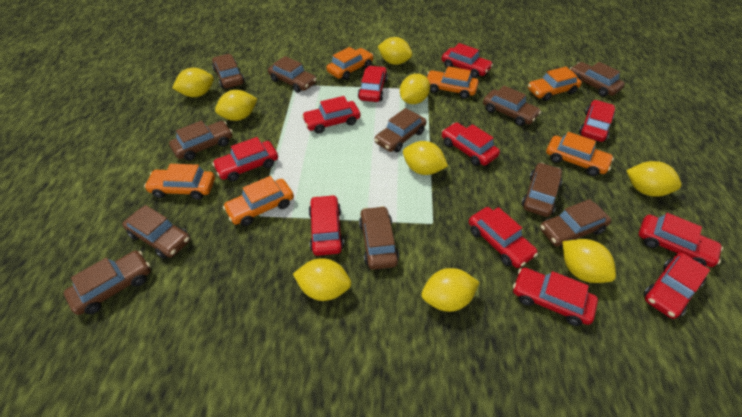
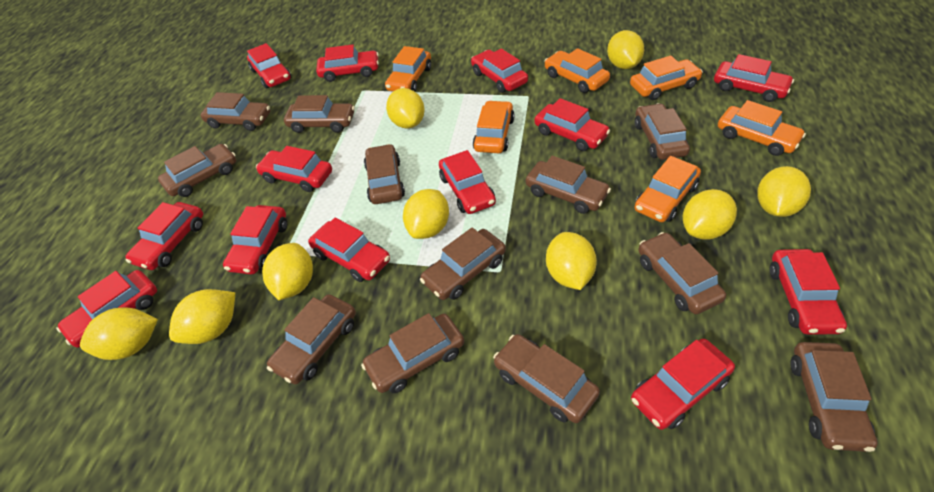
brown car: [64,251,151,315] [122,205,190,259] [169,121,232,161] [212,54,245,88] [268,56,317,93] [359,206,399,270] [375,108,427,152] [483,86,541,126] [521,163,562,217] [540,199,611,249] [570,62,625,97] = 11 -> [158,144,236,197] [201,92,270,131] [267,294,356,384] [284,95,355,133] [361,313,464,393] [364,144,405,204] [420,228,506,300] [493,334,600,423] [526,156,611,214] [635,103,690,160] [638,232,726,314] [790,342,878,452] = 12
red car: [212,137,278,182] [302,96,361,134] [309,195,344,256] [358,66,388,102] [442,43,493,78] [442,122,500,166] [469,207,538,268] [513,267,598,326] [579,100,615,142] [639,213,723,267] [643,253,710,319] = 11 -> [56,270,157,348] [125,202,203,270] [223,205,287,274] [247,43,291,89] [256,146,332,192] [308,218,390,282] [316,44,379,82] [439,150,496,214] [471,49,528,93] [534,98,610,151] [631,339,735,430] [714,54,794,102] [769,249,847,335] = 13

